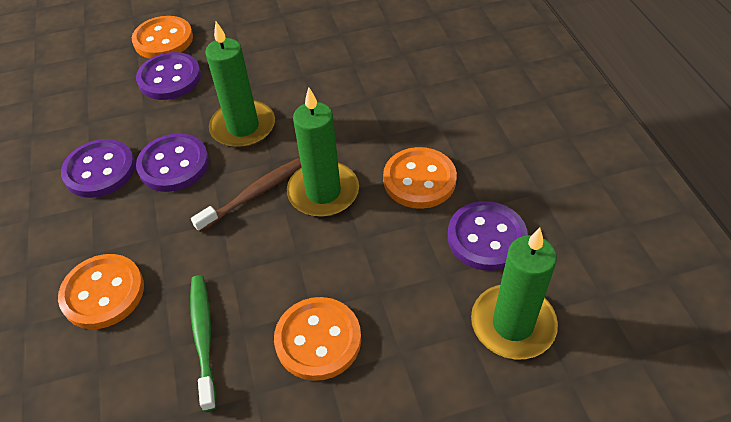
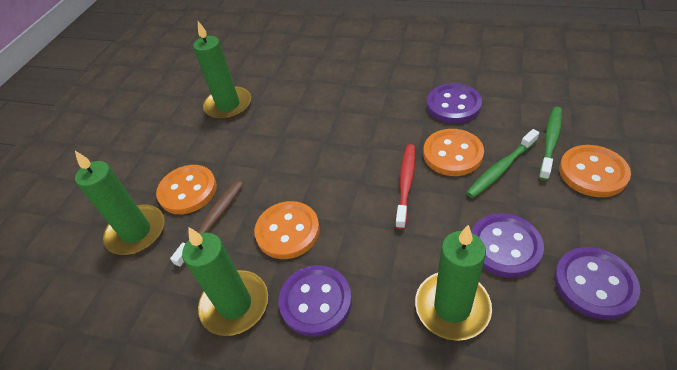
green candle: [205,22,275,148] [287,87,359,217] [471,228,558,359] = 3 -> [75,151,164,255] [182,227,268,336] [193,21,251,120] [415,225,492,341] = 4
green toothbrush: [190,275,216,412] = 1 -> [466,129,539,198] [539,107,562,181] = 2
red toothbrush: none = 0 -> [395,144,416,229] = 1

